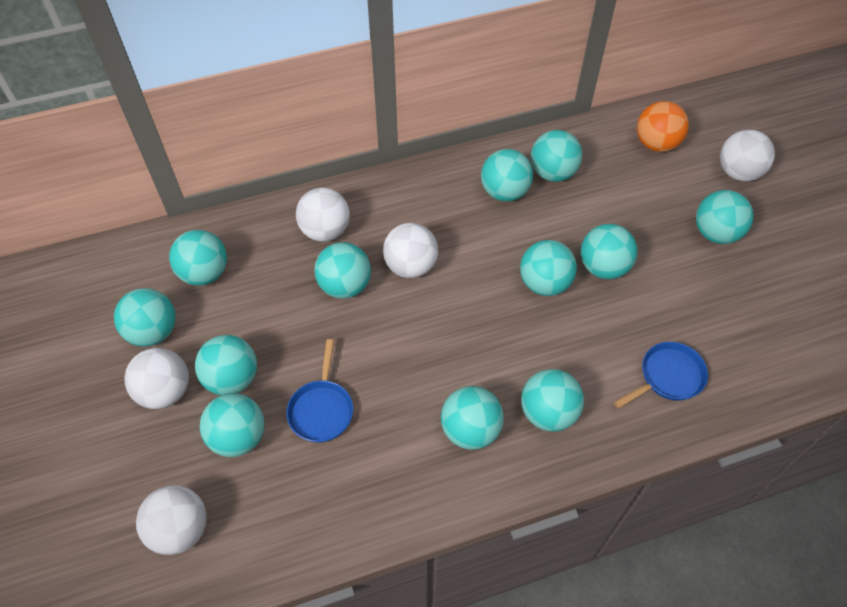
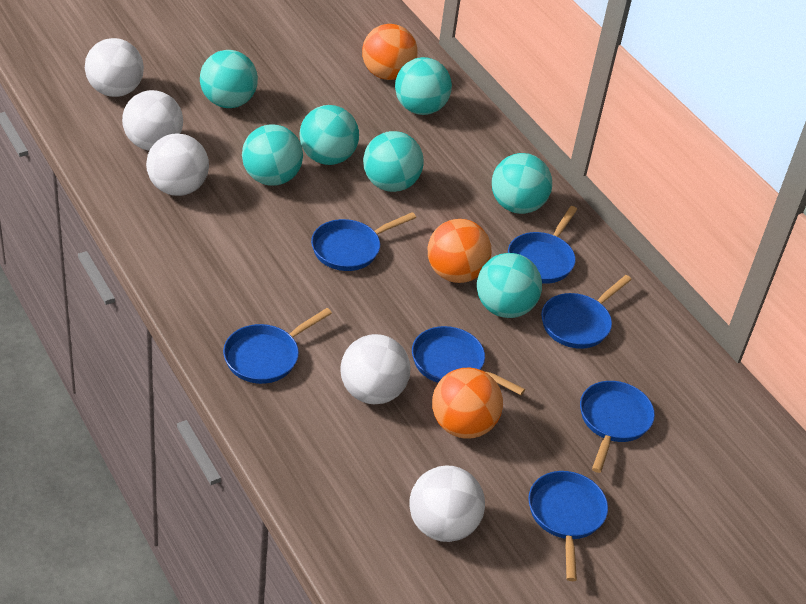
blue pan: [286,339,353,442] [614,342,708,408] = 2 -> [223,308,332,384] [311,212,416,271] [412,326,525,395] [508,206,577,284] [528,471,608,581] [541,275,632,349] [580,381,655,473] = 7
orange ball: [637,101,689,152] = 1 -> [362,24,417,80] [428,219,491,283] [432,368,503,439] = 3
turquoise ball: [114,288,176,346] [169,230,227,285] [195,335,257,395] [200,393,265,457] [314,242,371,299] [441,386,504,450] [481,149,533,201] [520,240,577,296] [521,369,584,432] [531,130,583,182] [581,224,638,279] [696,190,754,244] = 12 -> [200,50,258,108] [242,124,303,186] [299,105,359,165] [363,131,424,192] [395,57,452,115] [477,253,542,318] [492,153,552,214] = 7

